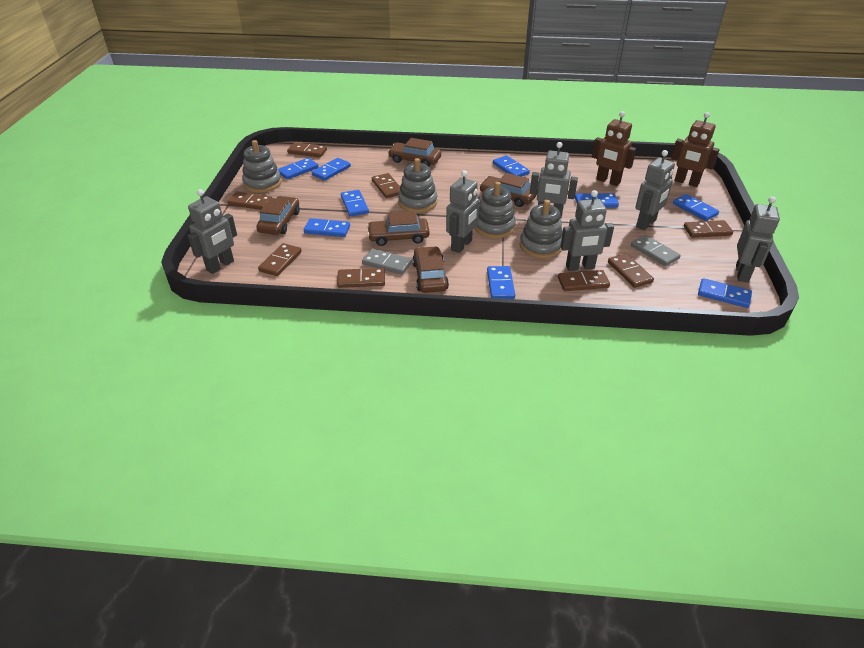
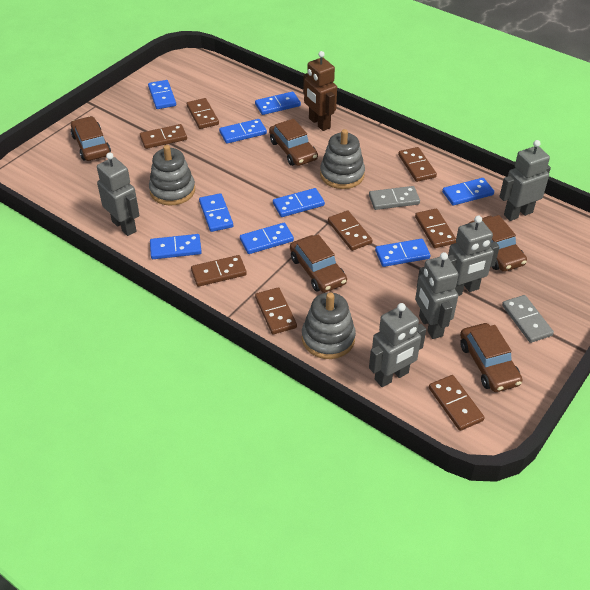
brown robot: [592,111,636,186] [671,112,720,187] = 2 -> [303,51,337,131] = 1
grey robot: [188,189,237,274] [446,170,480,253] [530,142,578,219] [560,190,614,271] [635,150,675,230] [736,197,780,282] = 6 -> [97,152,139,236] [369,303,426,387] [415,252,458,339] [448,216,500,296] [499,140,551,221] = 5
grey stacking toy: [242,140,282,193] [398,158,437,213] [475,182,516,239] [520,200,563,259] = 4 -> [149,145,195,206] [302,293,356,359] [320,129,365,189] = 3

